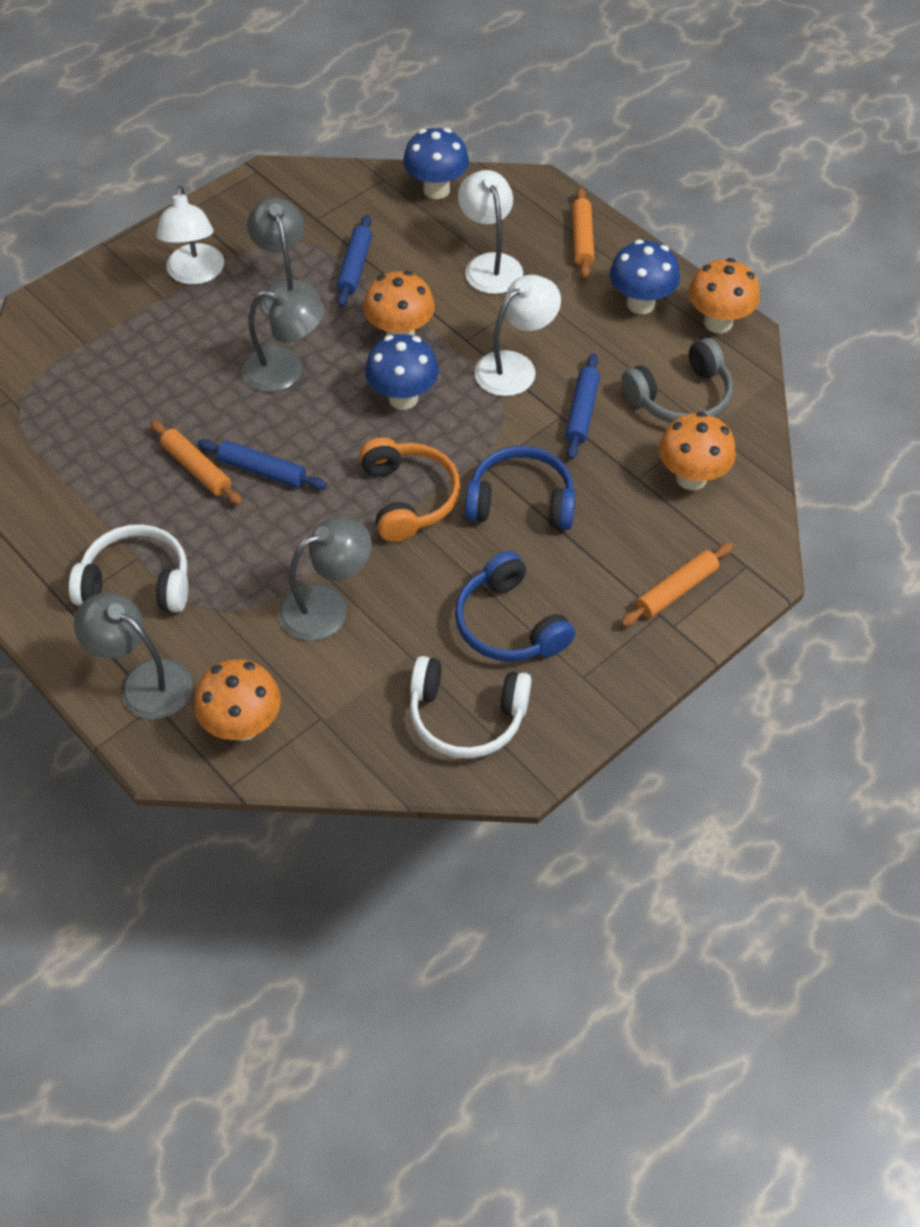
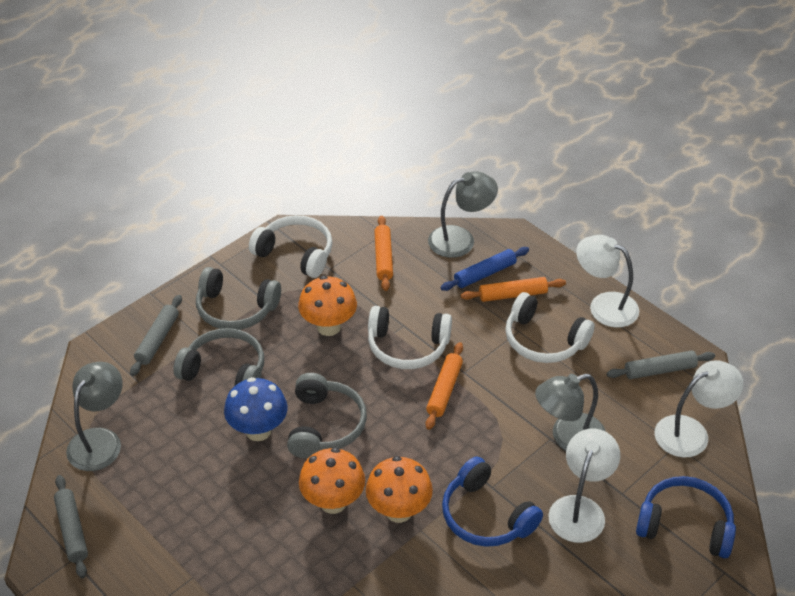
blue mushroom: [365,334,439,410] [403,128,469,199] [610,240,680,314] = 3 -> [224,377,287,441] = 1
blue rolling pin: [197,439,327,490] [336,215,372,307] [565,353,600,460] = 3 -> [440,247,529,291] = 1
grey headphones: [622,338,733,423] = 1 -> [173,328,264,385] [196,267,281,330] [287,373,367,458] = 3
grey lamp: [74,592,192,719] [241,288,325,392] [247,198,320,316] [278,518,372,641] = 4 -> [66,362,123,471] [428,171,498,258] [535,374,606,451] = 3
grey rolling pin: none = 0 -> [54,475,88,578] [130,295,182,376] [607,350,715,379] = 3
orange headphones: [359,437,460,542] = 1 -> none = 0
orange mushroom: [194,659,281,741] [363,271,435,336] [659,412,736,490] [688,258,760,334] = 4 -> [298,276,357,336] [299,448,365,514] [366,456,433,523] = 3
white headphones: [69,524,188,613] [410,656,531,758] = 2 -> [249,215,333,278] [368,306,452,369] [505,292,595,363] = 3

